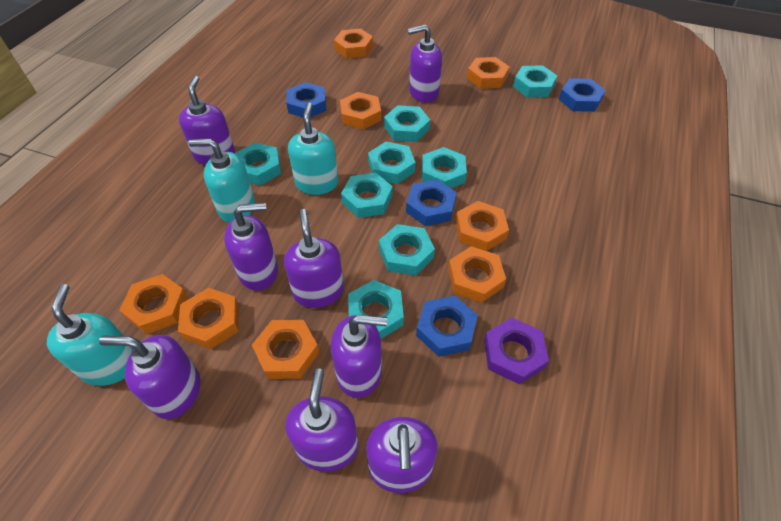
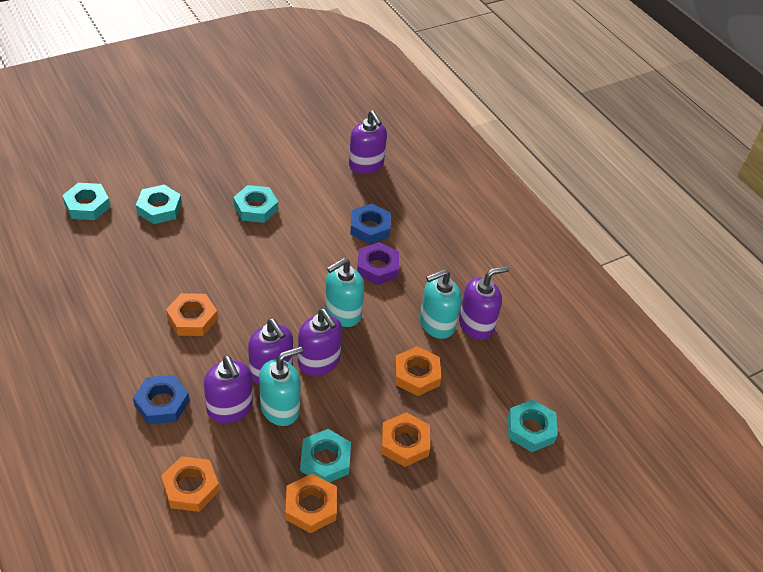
blue nut: [286,82,326,118] [406,179,457,226] [416,296,478,357] [559,78,606,112] = 4 -> [133,375,190,424] [350,204,391,244] = 2
orange nut: [119,274,188,335] [178,288,239,349] [252,320,319,379] [334,29,373,58] [340,92,381,129] [448,246,506,303] [455,201,509,251] [467,57,510,89] = 8 -> [161,456,219,512] [166,293,218,336] [286,474,337,533] [381,412,430,467] [394,346,441,396] = 5
purple soap dispenser: [99,335,200,419] [179,76,235,165] [224,202,278,291] [284,209,344,308] [285,368,359,472] [331,315,387,398] [366,417,438,493] [407,24,442,103] = 8 -> [204,356,253,423] [248,319,293,385] [298,309,342,376] [349,110,387,174] [459,266,509,340] = 5
turquoise nut: [235,143,281,186] [341,173,393,218] [348,280,404,339] [368,142,416,184] [379,224,435,276] [384,105,430,142] [422,147,467,188] [513,65,557,98] = 8 -> [62,183,110,220] [136,185,182,224] [233,185,278,223] [300,429,351,483] [508,400,558,452] = 5

